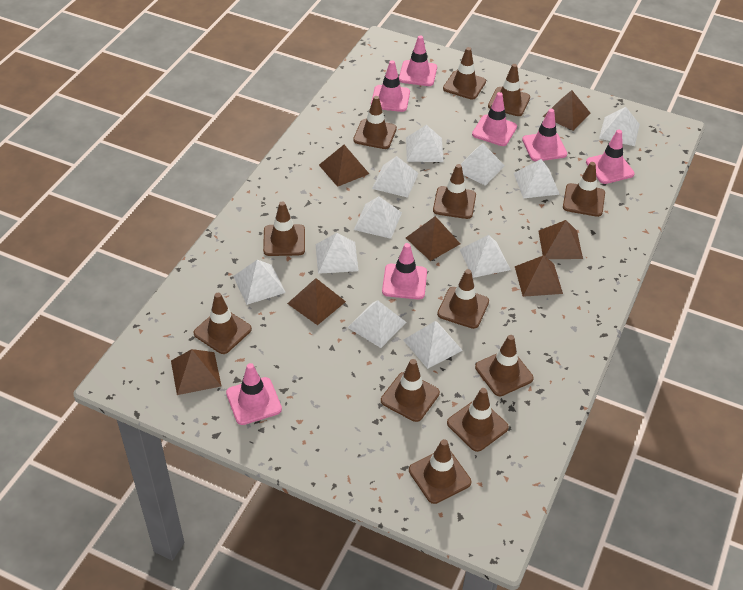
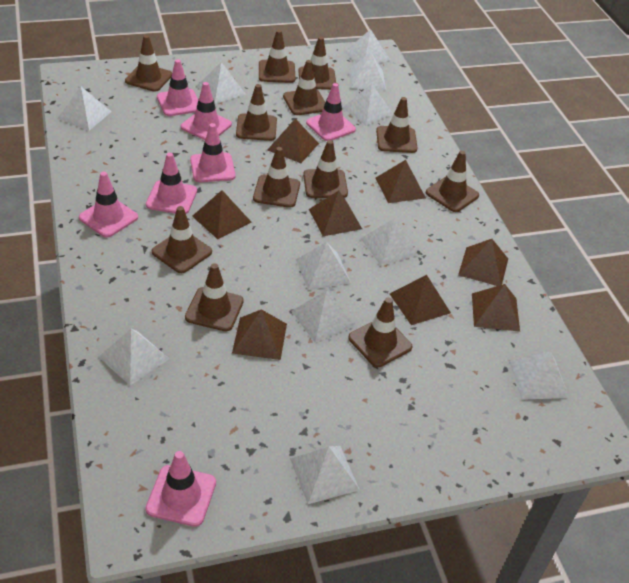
brown pyramid: [171,349,221,395] [287,278,346,325] [319,145,369,187] [406,216,460,261] [515,255,563,297] [538,220,583,259] [543,90,590,131] = 7 -> [192,190,251,239] [232,309,287,360] [267,119,319,163] [309,191,362,236] [375,160,426,203] [390,275,451,325] [458,239,508,286] [472,284,520,332] = 8

